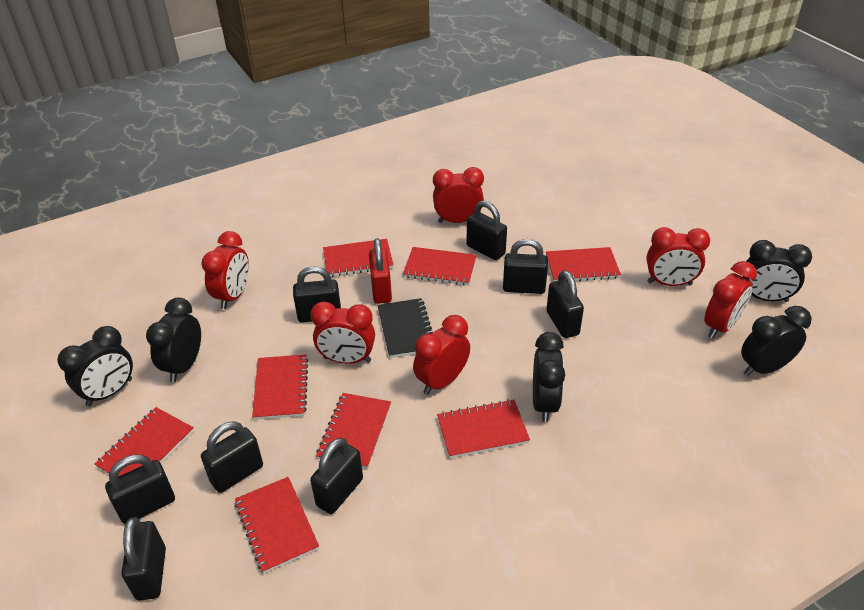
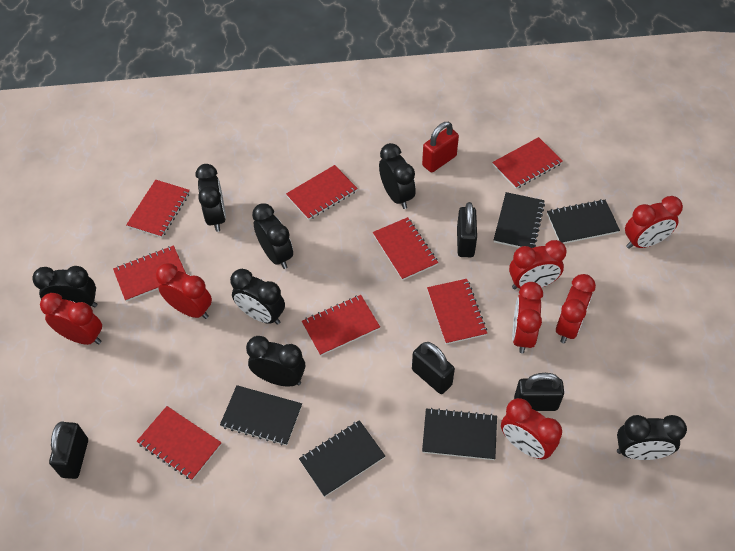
black clock: [57,326,133,406] [146,298,201,382] [533,332,565,422] [741,306,812,376] [743,240,812,302] = 5 -> [32,266,97,307] [196,164,226,232] [230,269,285,325] [246,336,305,387] [252,203,293,269] [379,143,416,209] [617,415,687,460] = 7
black notebook: [377,298,433,358] = 1 -> [220,385,302,445] [299,420,385,497] [422,408,497,460] [494,192,545,248] [547,199,620,244] = 5
black padlock: [105,454,175,524] [121,517,166,601] [201,421,263,493] [293,266,341,323] [310,438,363,514] [466,200,507,260] [503,239,548,294] [546,270,584,338] = 8 -> [49,421,88,479] [412,342,455,394] [457,202,477,257] [514,373,564,411] = 4
red clock: [201,231,249,309] [310,301,375,364] [413,315,470,395] [433,167,484,223] [646,227,710,286] [704,261,757,338] = 6 -> [40,293,102,345] [156,263,212,319] [501,398,562,459] [509,240,567,289] [512,282,543,354] [556,274,596,343] [625,196,683,249] = 7

